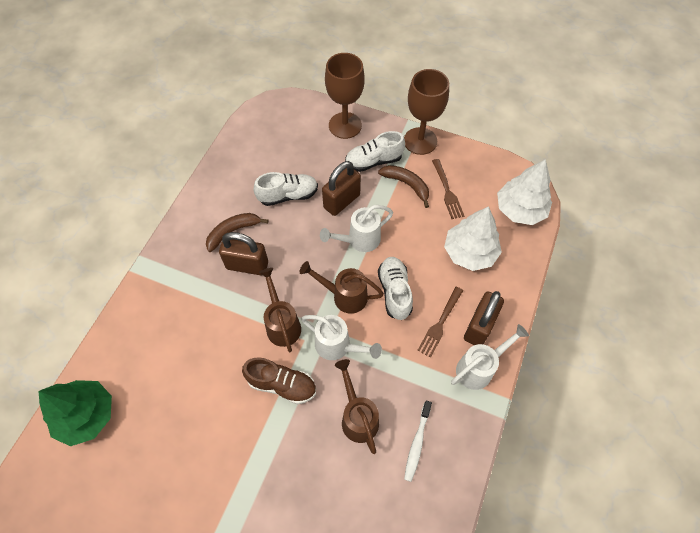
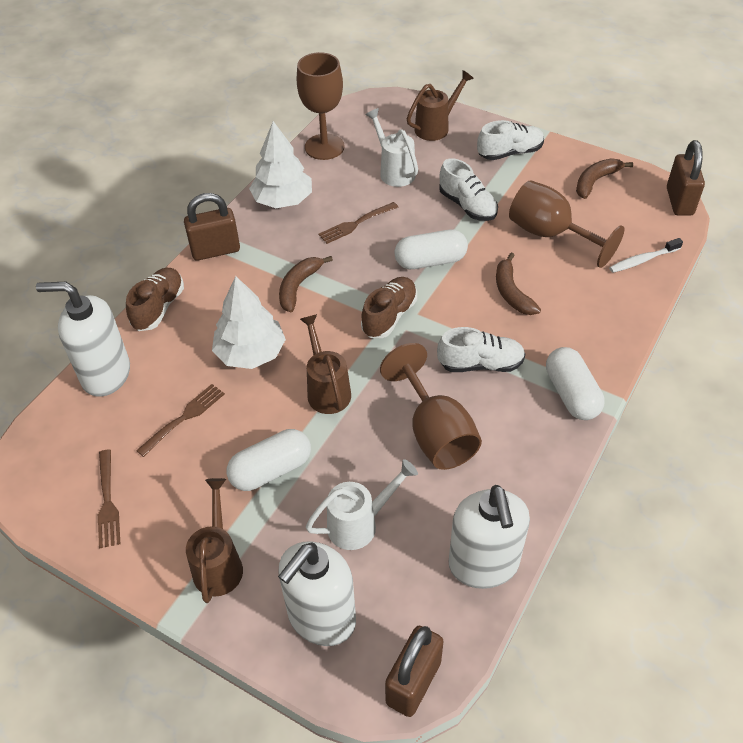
brown banana: [206,213,268,252] [378,165,429,208] = 2 -> [279,256,333,312] [496,252,541,315] [576,158,633,199] = 3
brown fork: [417,287,463,358] [432,159,464,219] = 2 -> [98,449,121,548] [136,384,225,457] [318,202,399,244] = 3
brown goblet: [325,53,365,139] [404,69,449,155] = 2 -> [297,52,345,160] [380,343,482,470] [509,180,625,268] = 3
brown shoe: [242,357,316,404] = 1 -> [126,268,184,331] [361,277,417,338] = 2
green tree: [39,380,112,446] = 1 -> none = 0
white capsule: none = 0 -> [227,429,311,491] [395,229,468,269] [546,347,605,420] = 3
white soap dispenser: none = 0 -> [36,282,130,397] [278,541,356,646] [449,485,530,589] = 3
white watering can: [301,315,382,360] [320,205,393,252] [451,324,529,390] = 3 -> [306,459,418,550] [365,108,418,187] = 2

